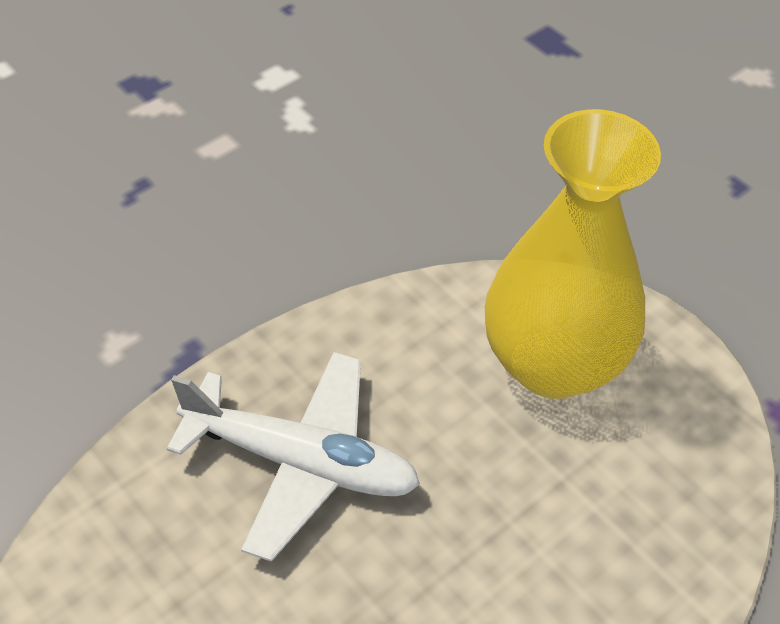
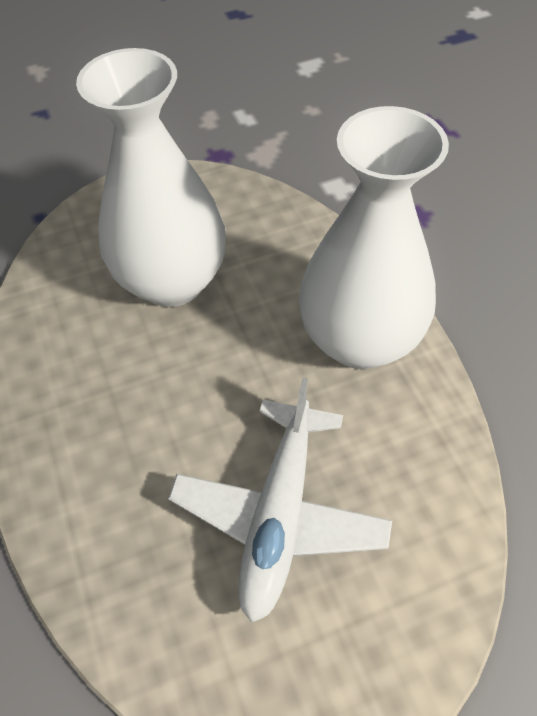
white vase: none = 0 -> [76,48,226,307] [299,106,449,369] = 2
yellow vase: [485,109,661,399] = 1 -> none = 0

